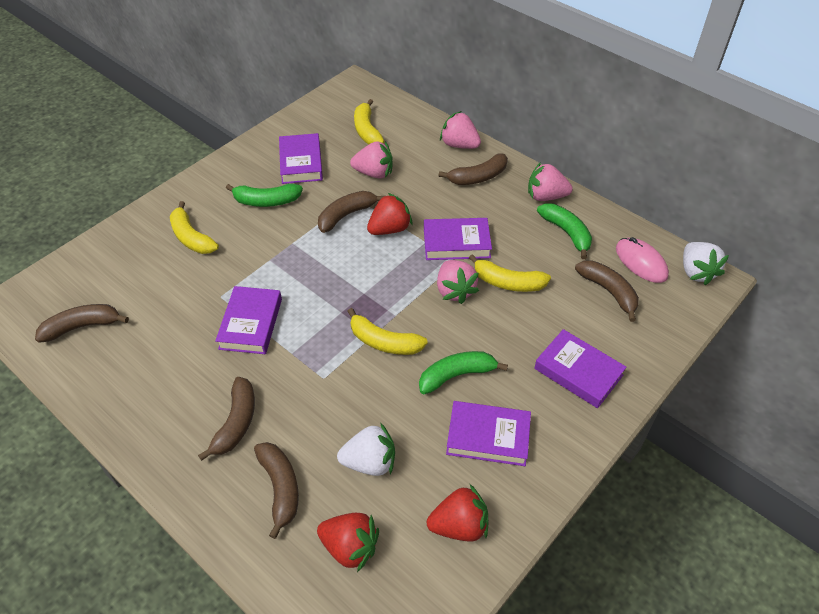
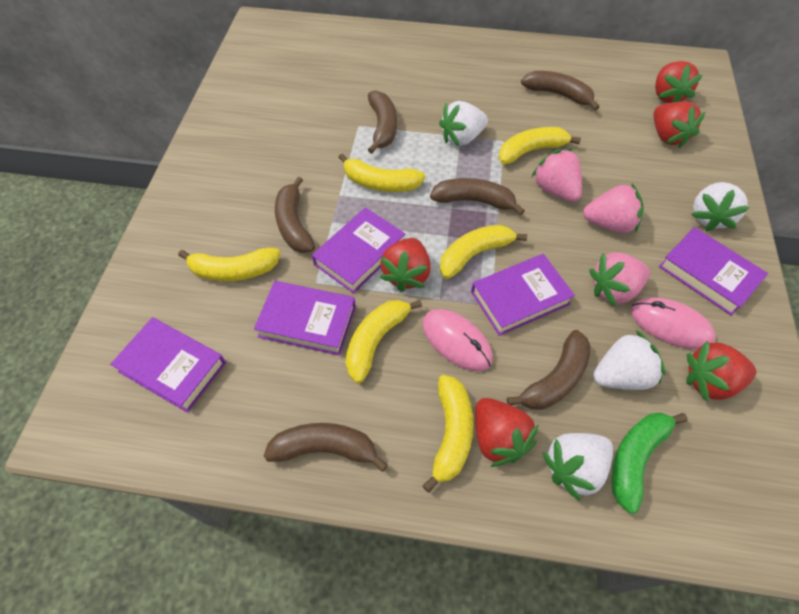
green banana: [226,184,303,207] [419,351,508,394] [537,203,592,259] = 3 -> [611,413,688,514] = 1
pink mouse: [616,237,669,283] = 1 -> [422,309,493,372] [631,297,716,350] = 2
pink strawberry: [350,141,392,179] [437,260,479,304] [440,111,481,149] [528,162,573,201] = 4 -> [531,149,582,202] [583,184,644,233] [589,252,650,307] = 3
red strawberry: [317,513,379,572] [367,193,412,235] [427,484,488,541] = 3 -> [380,238,431,292] [475,398,539,467] [653,102,705,148] [655,61,703,103] [686,340,756,401] = 5
white strawberry: [337,422,395,476] [683,242,729,285] = 2 -> [439,101,488,146] [542,433,613,501] [593,330,666,390] [691,182,750,231] = 4
yellow banana: [170,201,219,254] [347,308,428,355] [354,99,385,145] [469,254,551,292] = 4 -> [178,248,280,281] [338,153,425,192] [345,300,422,383] [423,375,474,493] [440,225,527,279] [498,127,581,164] = 6

